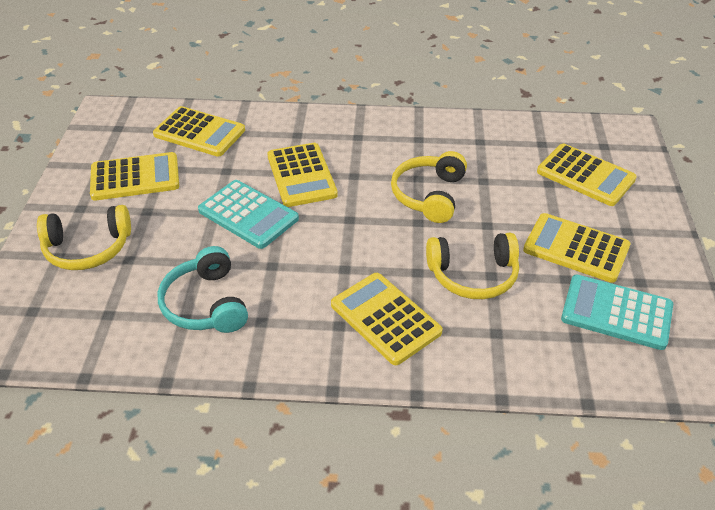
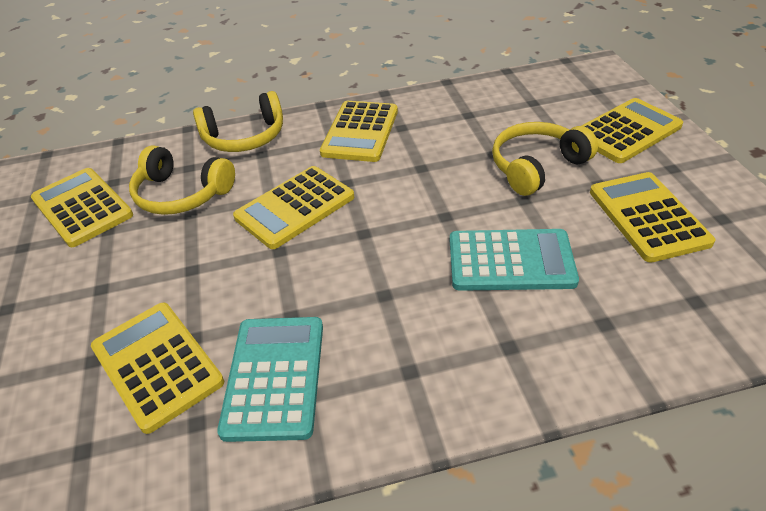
turquoise headphones: [157,246,248,333] = 1 -> none = 0

